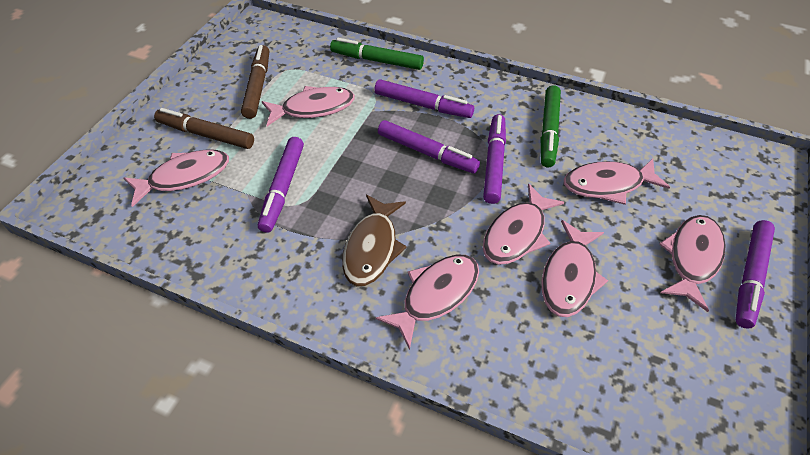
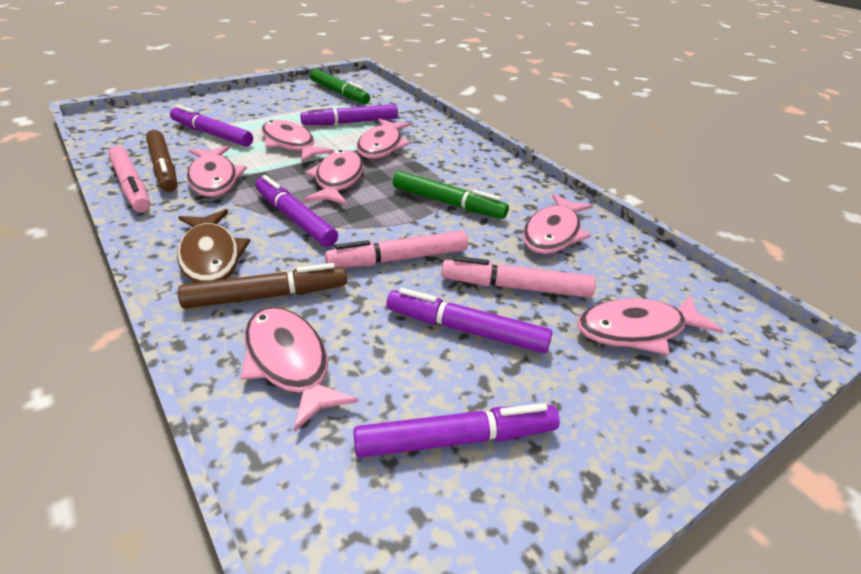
pink marker: none = 0 -> [108,146,150,212] [325,231,468,268] [441,256,596,298] = 3

